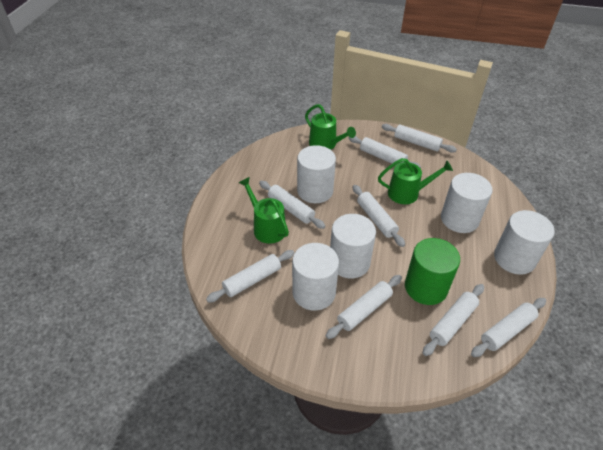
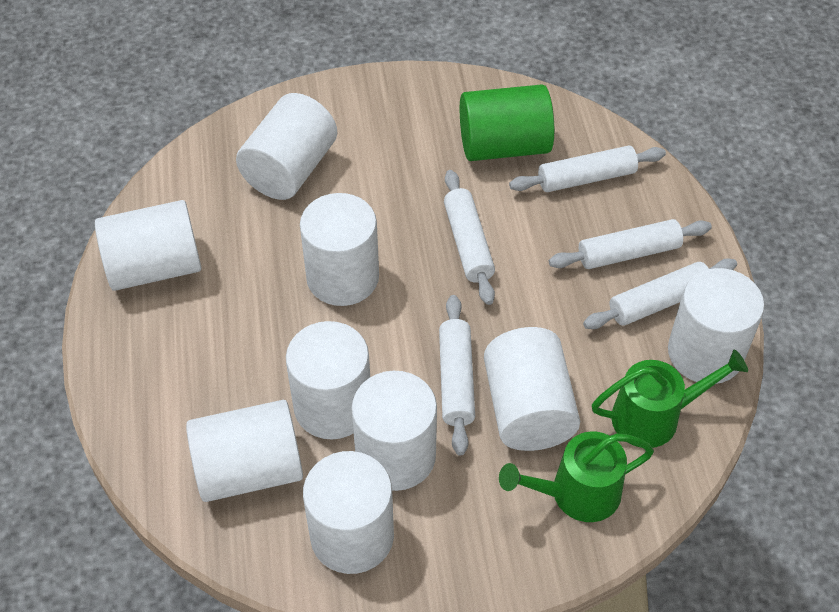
green watering can: [239,177,289,244] [305,104,356,150] [378,158,453,204] = 3 -> [499,431,654,522] [592,349,748,448] = 2
white cylinder: [292,243,339,311] [297,145,336,203] [330,214,376,278] [441,173,492,233] [494,210,555,275] = 5 -> [95,200,202,291] [186,400,303,502] [236,93,337,200] [286,321,370,439] [300,193,379,306] [303,451,394,574] [351,371,437,491] [484,327,580,451] [668,268,764,384] = 9
white rolling pin: [206,250,294,303] [259,181,325,229] [326,275,402,339] [349,136,421,168] [352,185,405,247] [382,124,457,153] [423,284,484,356] [471,298,546,357] = 8 -> [439,295,475,456] [444,170,495,305] [509,146,666,192] [549,219,712,269] [583,258,737,329] = 5

